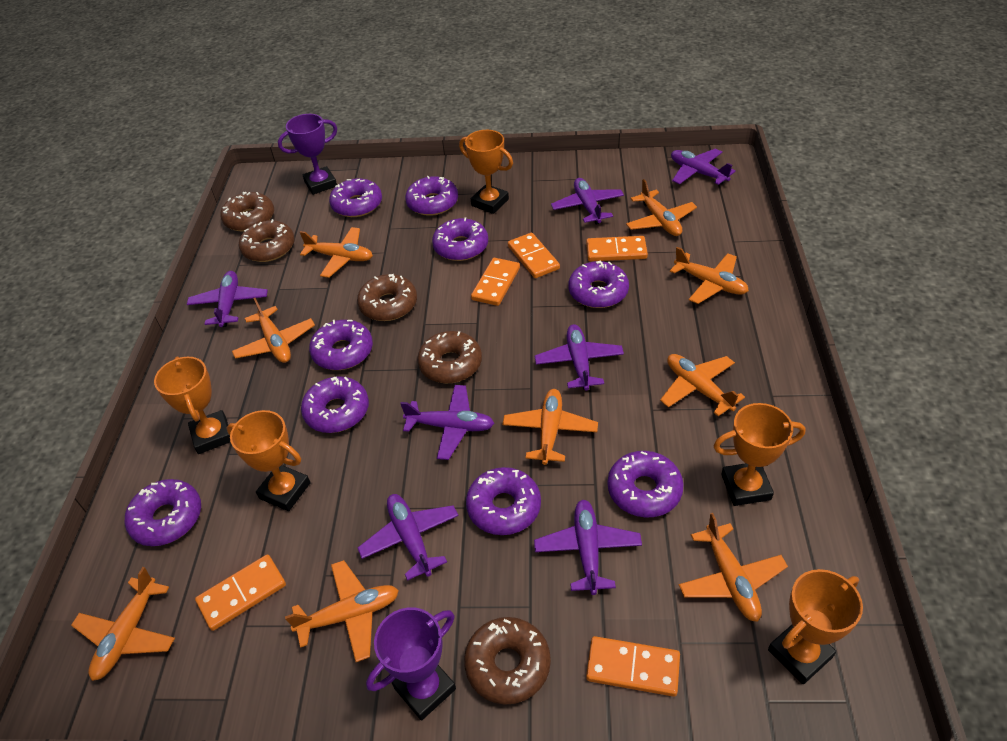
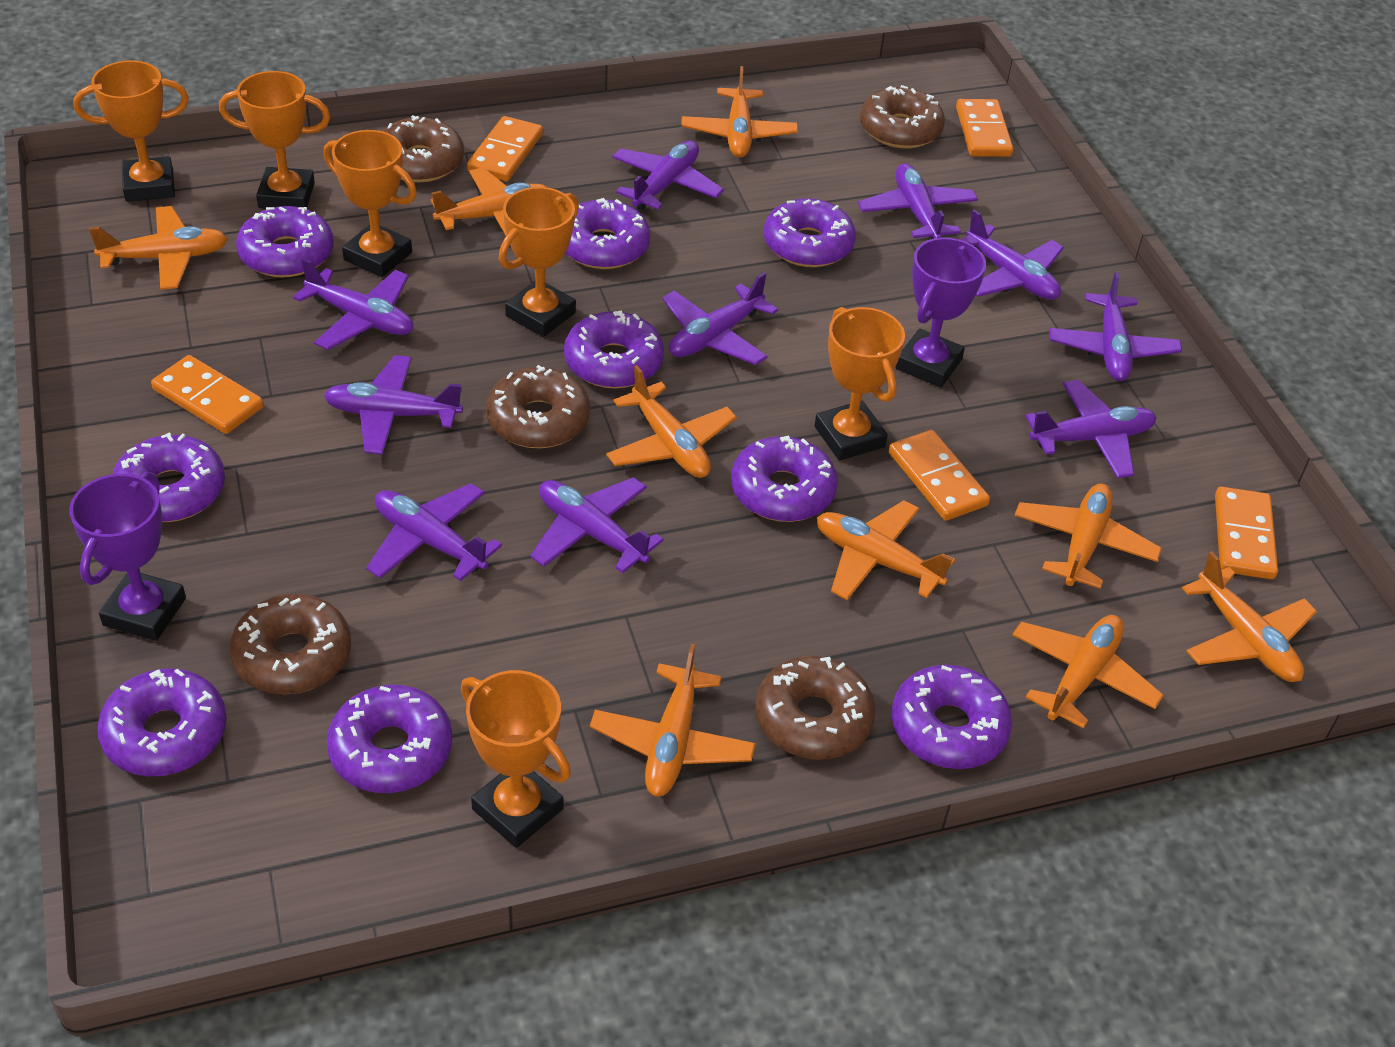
orange trophy: [154,356,230,454] [227,410,310,511] [459,130,513,214] [714,403,806,506] [768,569,863,684] = 5 -> [73,60,189,202] [219,71,330,209] [323,130,417,277] [461,670,571,848] [499,187,579,337] [815,307,905,461] = 6
purple plane: [187,271,268,327] [358,494,459,581] [400,385,494,460] [534,500,642,595] [535,324,624,391] [551,178,624,225] [671,149,736,185] = 7 -> [293,258,413,350] [324,355,463,455] [366,483,502,581] [530,477,664,573] [612,141,724,210] [662,272,778,365] [858,163,978,240] [960,209,1064,300] [1025,380,1157,478] [1049,271,1182,381] = 10

